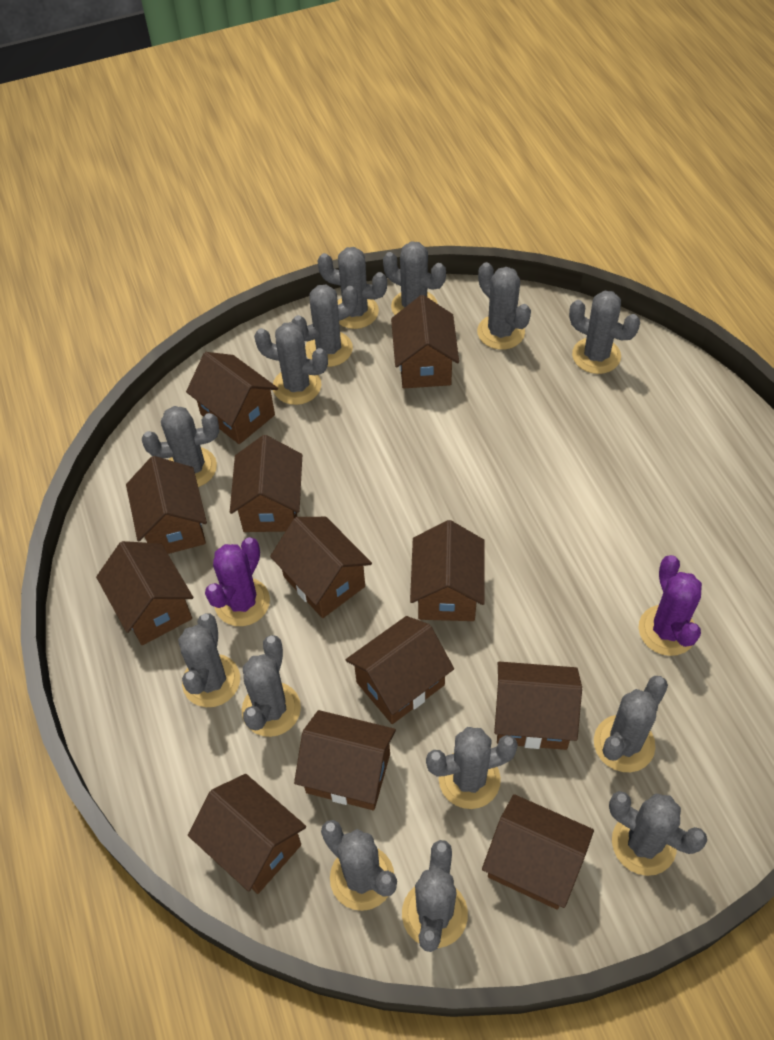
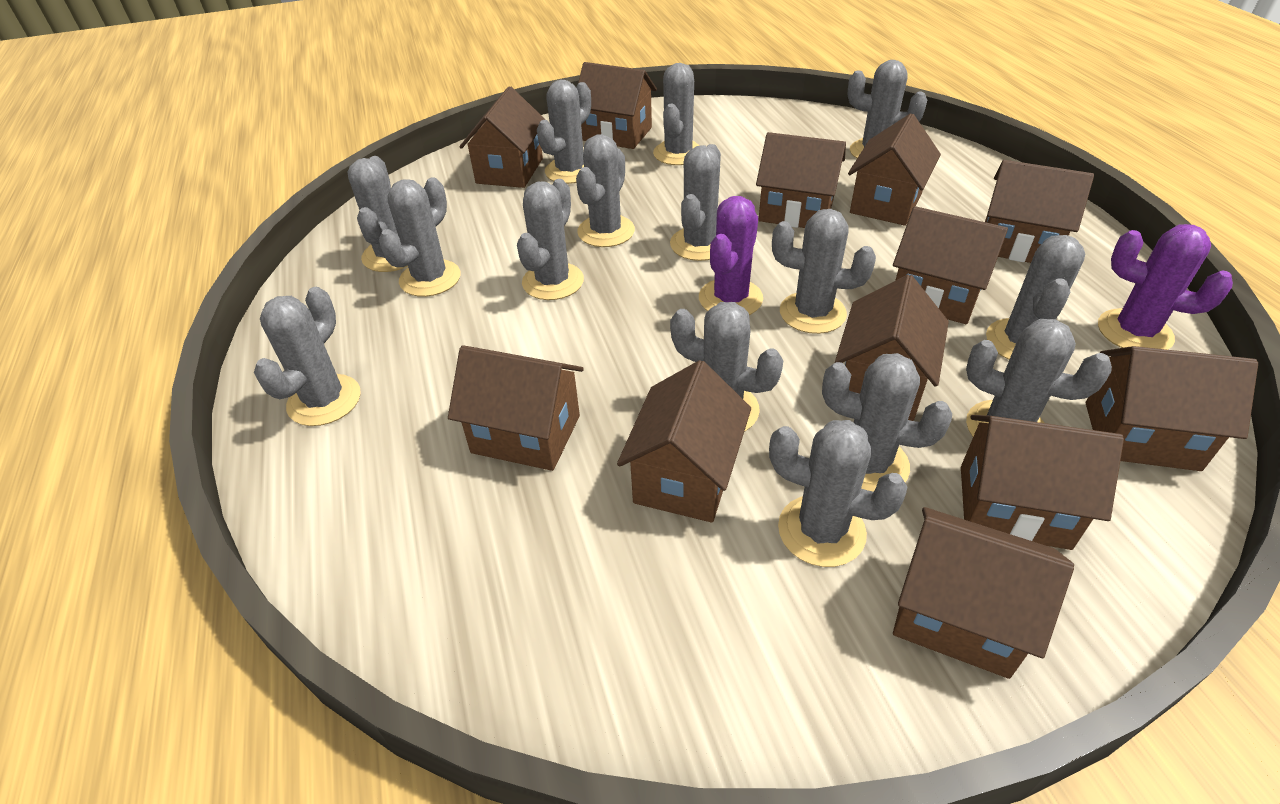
grey cactus: [142,406,219,487] [178,613,240,707] [242,635,301,737] [254,322,328,405] [292,285,358,367] [317,247,387,329] [321,820,397,911] [383,241,446,315] [402,840,468,952] [426,727,518,809] [477,262,531,350] [569,290,640,374] [594,676,668,772] [609,791,707,876] = 14 -> [254,287,361,426] [348,156,408,272] [379,177,460,297] [517,179,584,300] [537,80,591,184] [576,134,635,247] [653,63,700,165] [670,144,721,261] [670,302,783,432] [769,420,907,567] [772,209,876,334] [822,353,952,492] [847,60,927,158] [966,319,1112,437] [986,235,1085,360] = 15

